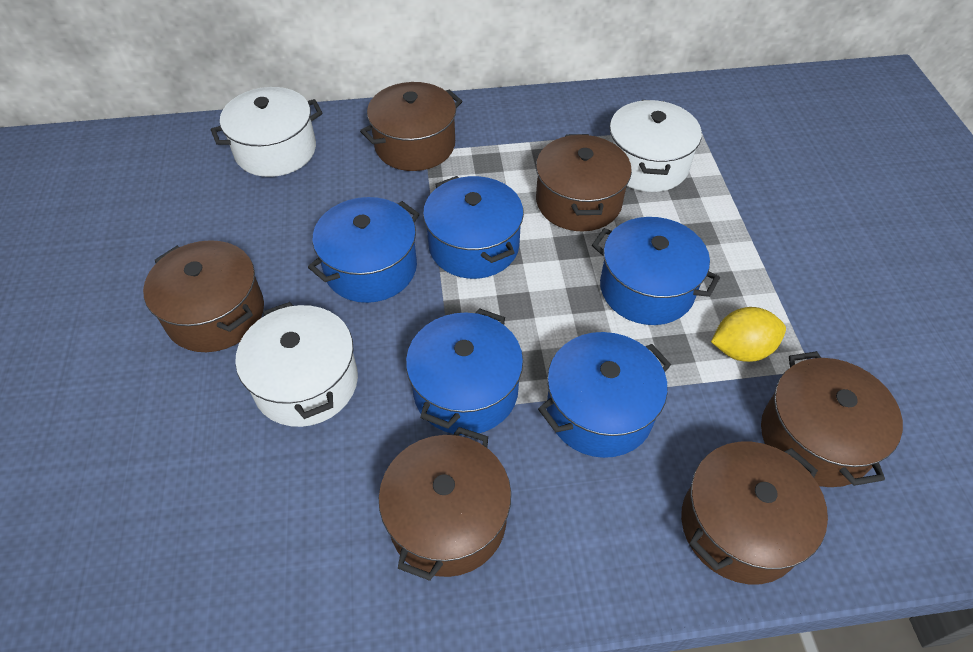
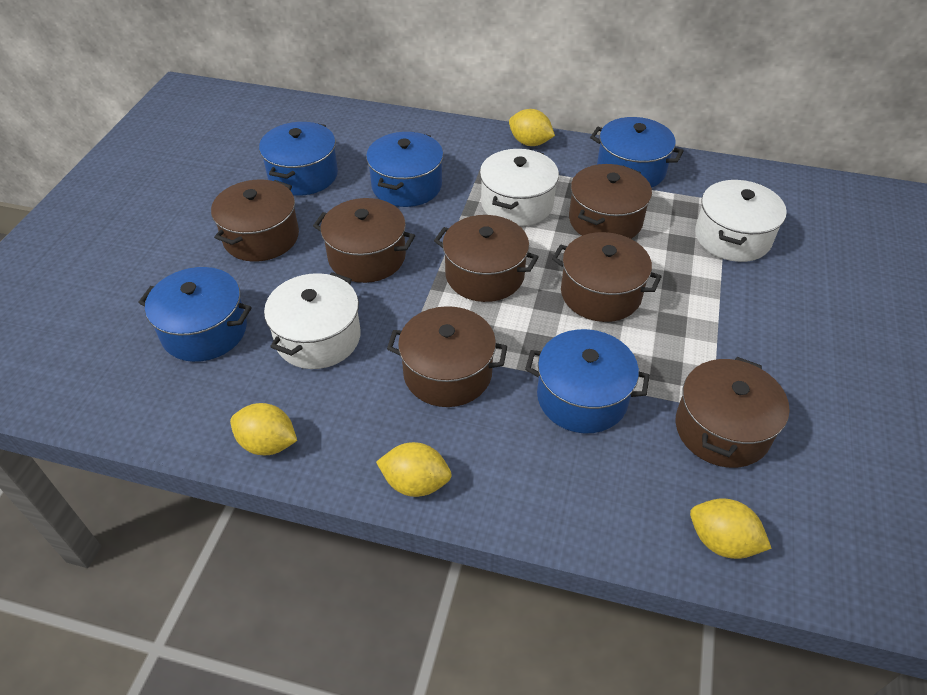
brown pot: [143,240,264,352] [360,82,462,171] [379,427,511,581] [536,134,632,231] [681,442,828,584] [761,351,903,487] = 6 -> [211,180,299,262] [313,198,415,283] [387,306,507,407] [434,215,539,302] [552,232,662,322] [569,164,652,239] [676,357,790,468] = 7
yellow lemon: [711,307,786,362] = 1 -> [230,403,297,455] [376,442,452,497] [509,109,555,146] [690,499,772,559] = 4

